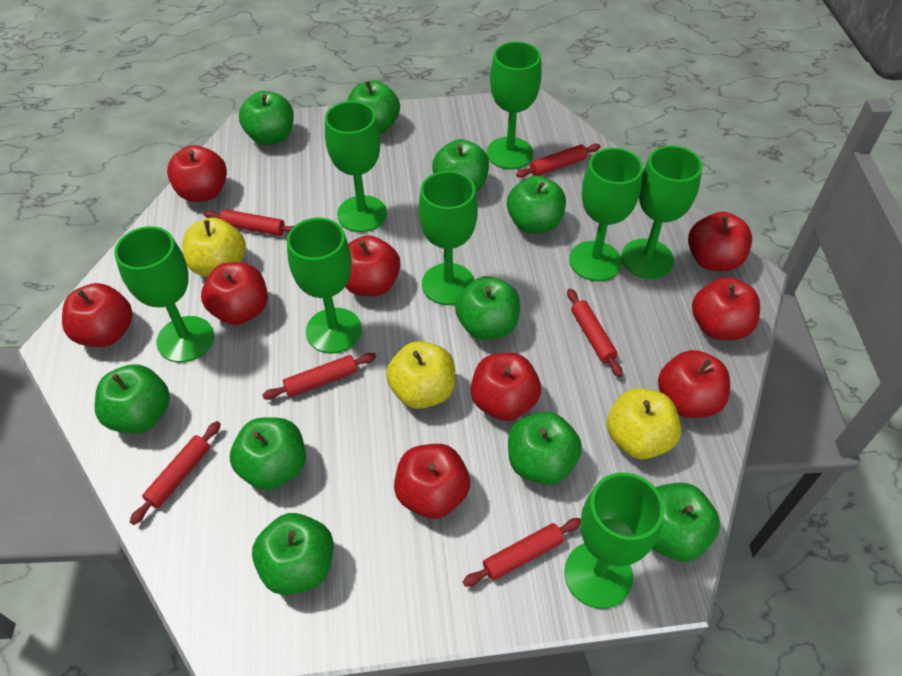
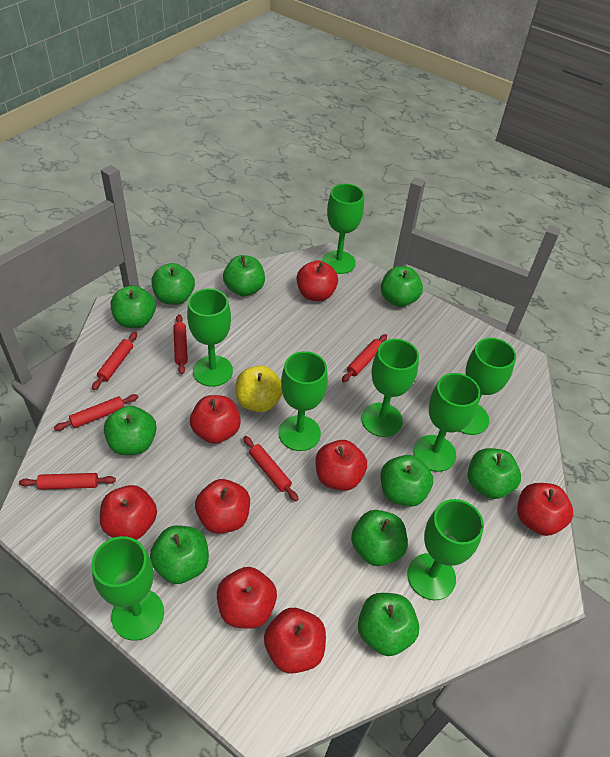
red apple: [62,283,133,347] [167,145,227,202] [201,262,268,325] [345,235,400,296] [394,444,470,519] [470,353,541,421] [658,350,730,418] [688,212,752,272] [692,277,760,340] = 9 -> [100,485,157,540] [190,395,241,444] [195,479,250,534] [217,567,277,629] [264,608,326,674] [296,260,338,301] [315,440,367,491] [517,483,573,536] = 8
yellow apple: [182,217,246,277] [386,341,455,409] [607,388,681,459] = 3 -> [235,365,283,412] = 1

